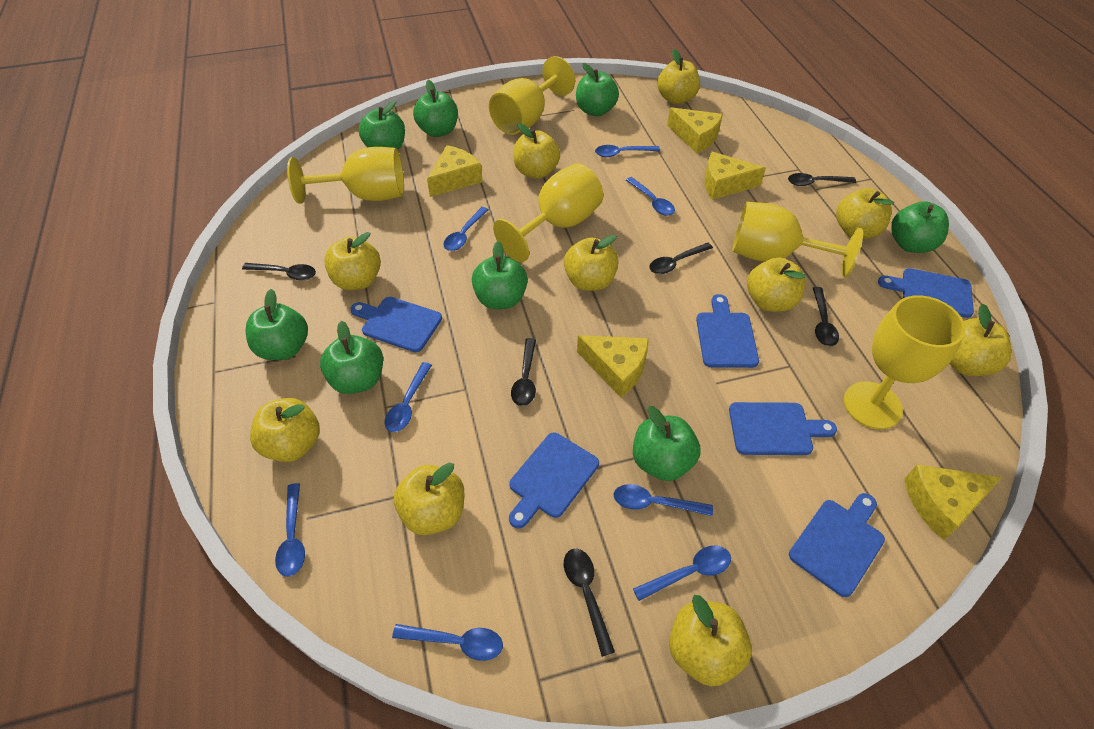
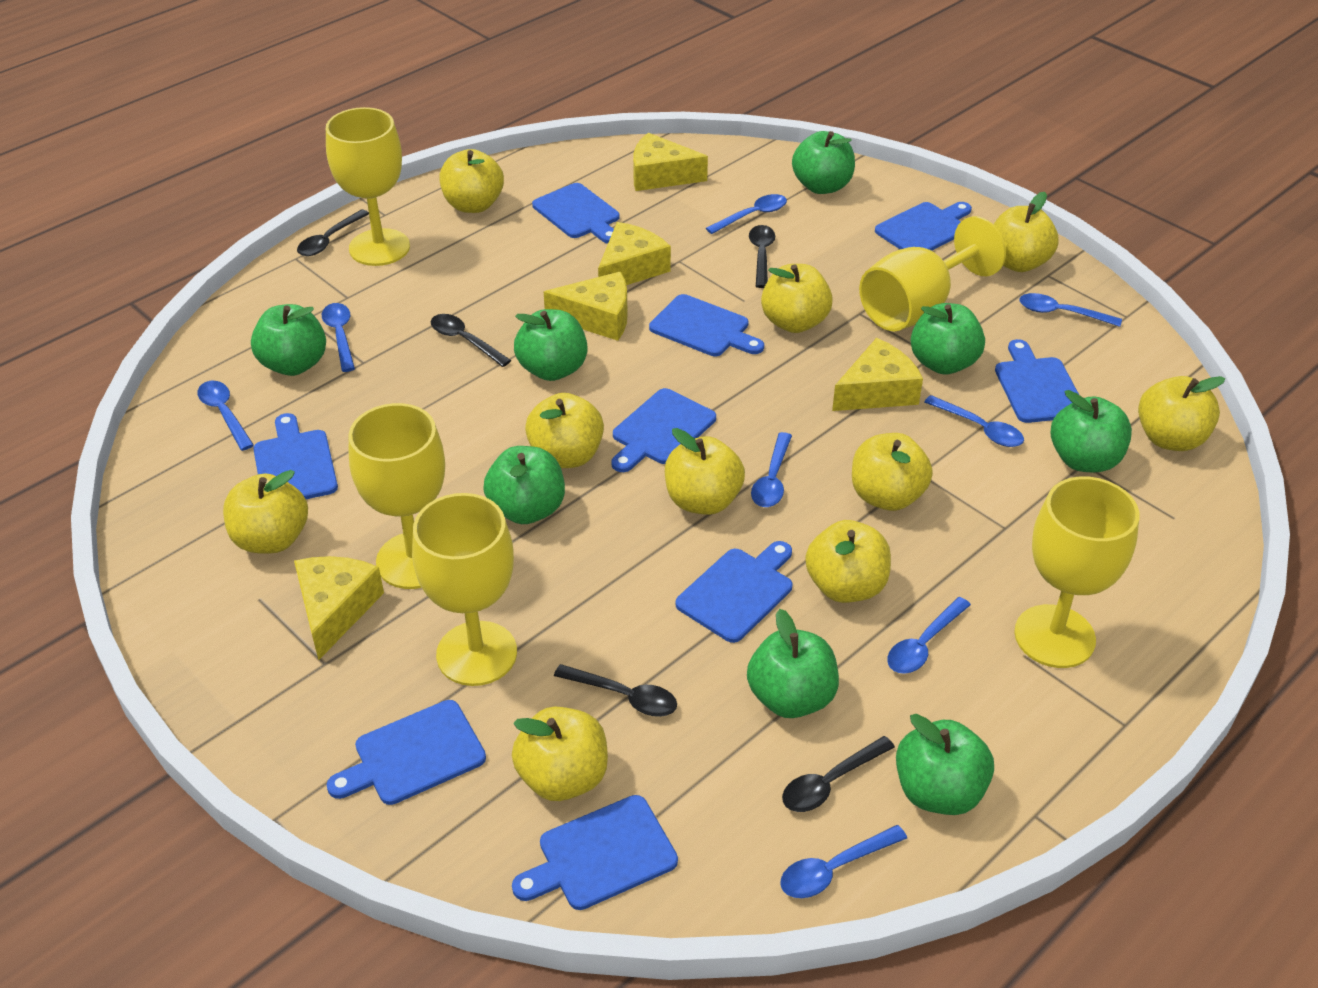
black spoon: [242,263,316,281] [511,338,536,406] [564,549,615,657] [649,243,713,274] [788,173,856,186] [813,287,839,346] = 6 -> [297,209,369,256] [431,314,511,367] [554,664,677,717] [749,225,775,288] [782,736,895,812] = 5
blue cutting board: [350,297,442,352] [509,433,599,528] [696,294,759,368] [729,402,837,455] [789,493,885,597] [878,268,974,318] = 6 -> [253,413,338,499] [327,700,486,805] [512,795,678,910] [532,183,620,244] [611,388,716,472] [649,294,764,356] [676,541,793,643] [875,202,972,251] [995,339,1079,423] = 9

